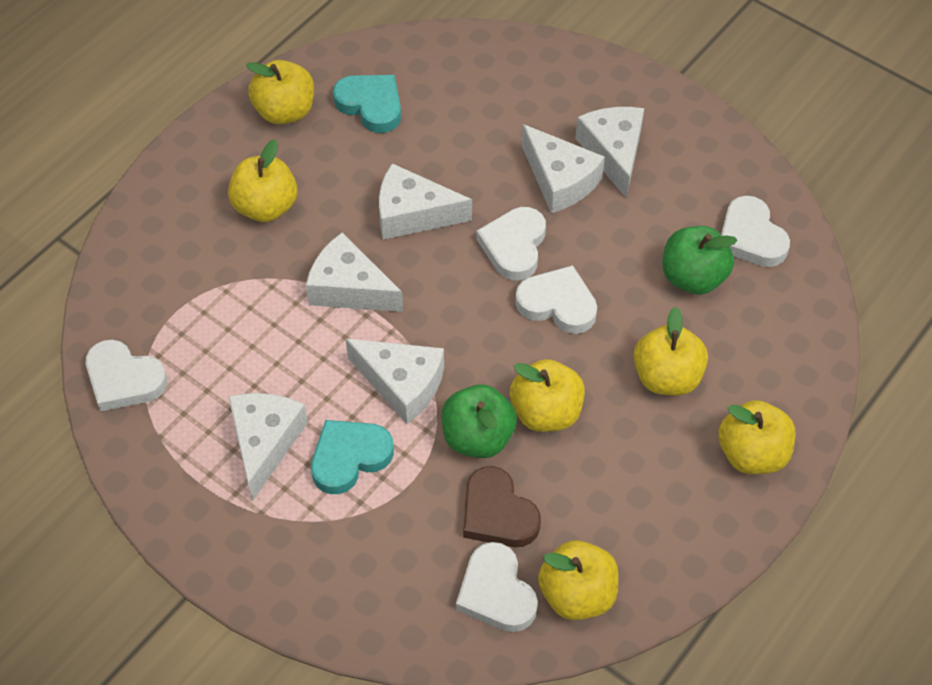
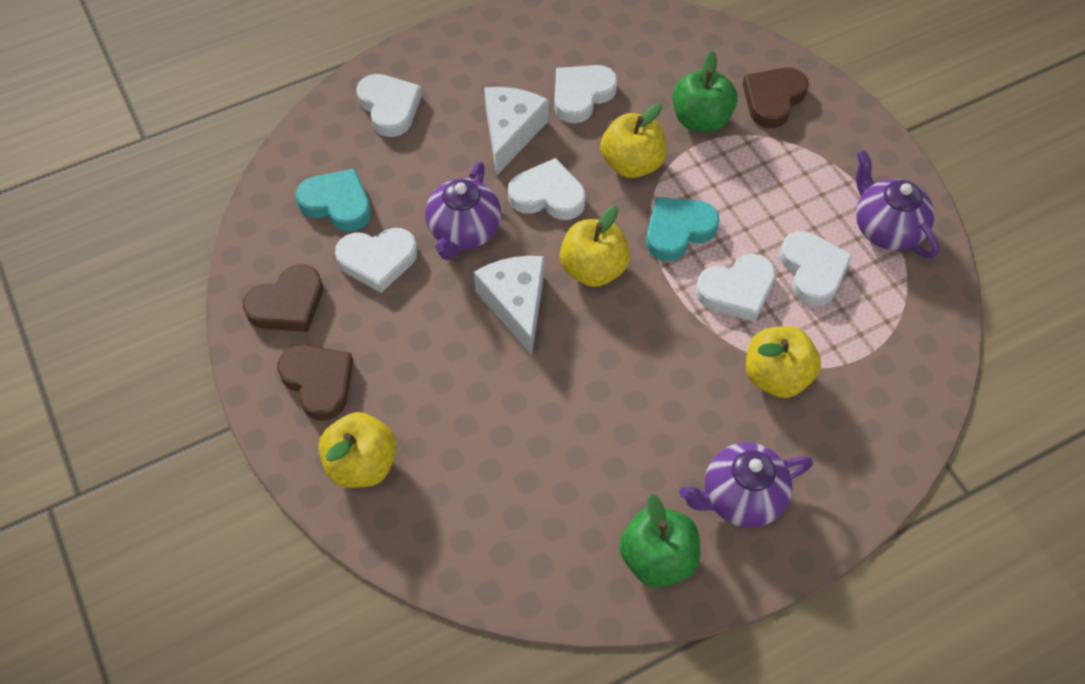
brown heart: [463,466,541,547] = 1 -> [243,264,323,332] [277,345,353,421] [743,67,809,128] = 3
purple teapot: none = 0 -> [425,162,501,260] [679,442,813,528] [856,150,939,259] = 3
white cheese: [228,393,308,501] [306,232,403,312] [346,339,444,424] [379,163,472,240] [522,124,605,213] [576,107,644,198] = 6 -> [474,256,544,356] [484,87,548,176] = 2
white heart: [86,340,167,411] [456,542,538,632] [476,207,546,281] [515,265,597,334] [721,196,790,267] = 5 -> [335,228,417,293] [356,74,422,137] [508,158,586,220] [554,65,618,123] [696,254,776,322] [779,231,853,306] = 6
yellow apple: [228,139,298,222] [246,60,314,125] [510,359,585,432] [538,540,619,620] [633,307,708,396] [718,400,795,474] = 6 -> [319,412,397,488] [560,206,630,287] [600,103,667,178] [746,326,821,398] = 4

